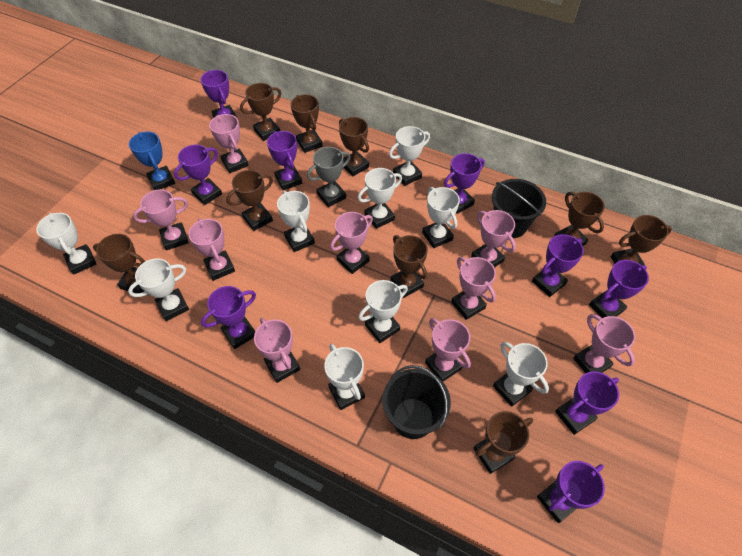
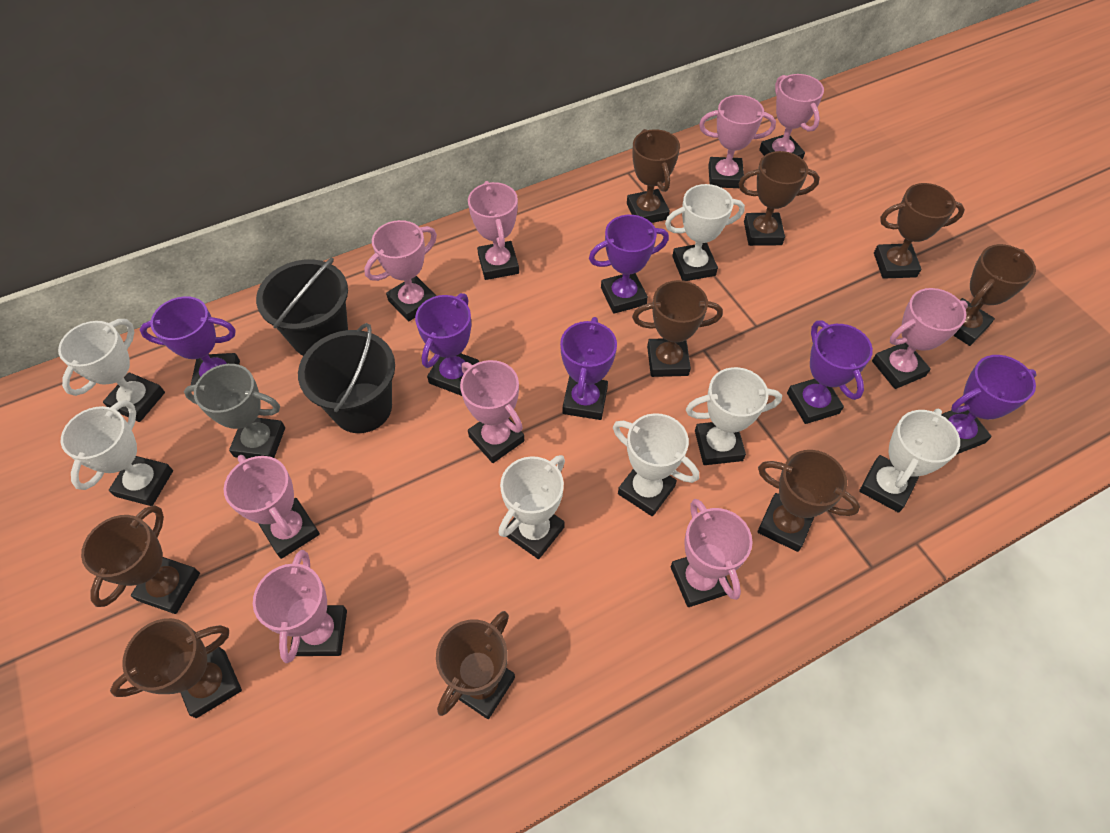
blue trophy: [129,132,175,190] = 1 -> none = 0
purple trophy: [174,145,222,205] [200,70,237,118] [201,286,256,349] [267,131,302,190] [444,153,485,214] [532,234,584,297] [537,461,605,523] [555,372,619,435] [589,260,649,318] = 9 -> [140,296,240,385] [415,293,479,396] [560,317,617,420] [589,215,669,314] [787,320,873,424] [941,355,1036,455] = 6
white trophy: [36,213,97,275] [128,258,189,321] [277,191,315,252] [324,344,365,410] [358,168,402,229] [358,280,408,343] [389,126,430,186] [422,187,460,248] [493,342,549,407] = 9 -> [58,319,165,422] [61,400,173,506] [499,455,565,559] [613,413,699,516] [665,184,745,281] [686,367,782,465] [859,409,960,513] = 7

